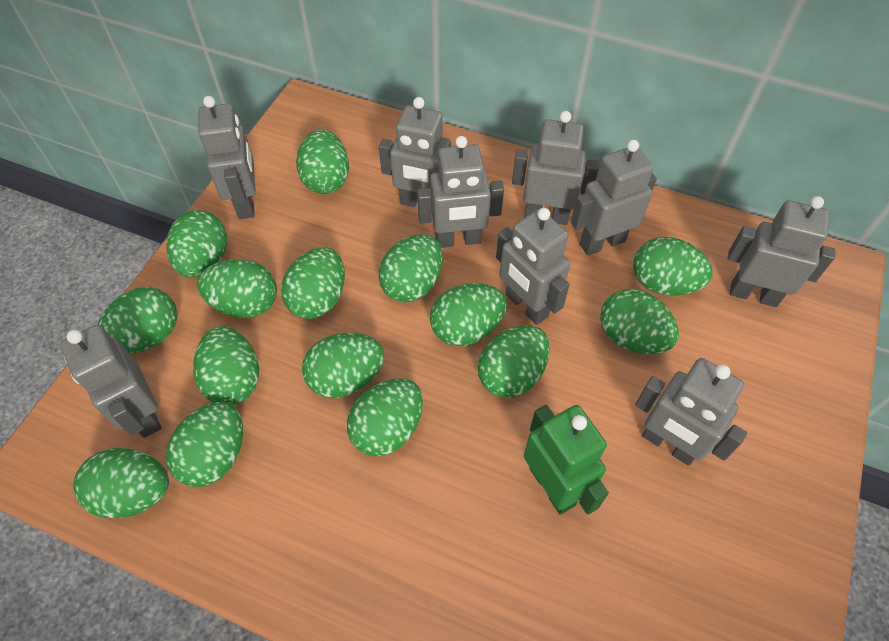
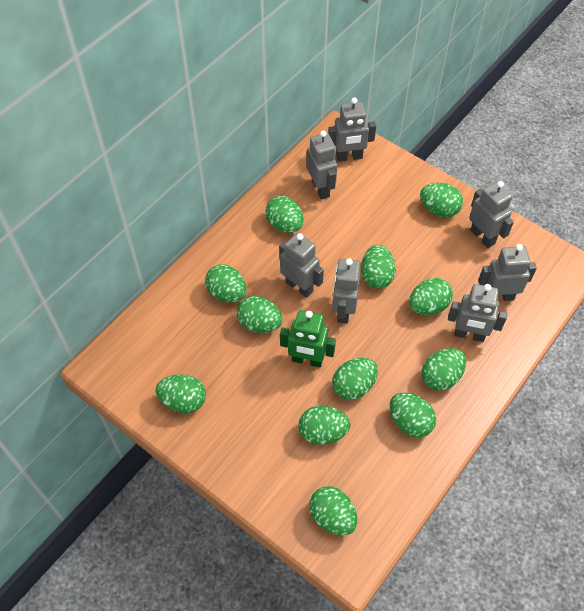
green egg: [73,448,169,518] [98,287,177,354] [166,210,227,277] [166,402,243,487] [193,326,259,405] [197,259,277,318] [281,247,345,319] [296,129,349,194] [302,333,384,398] [347,378,423,456] [378,234,443,303] [430,283,507,346] [478,325,550,398] [600,289,679,354] [633,237,713,296] = 15 -> [156,374,206,413] [205,264,247,303] [237,296,283,333] [265,196,304,233] [298,406,350,445] [309,486,357,535] [332,358,378,400] [361,245,396,288] [390,393,436,438] [409,278,453,315] [420,183,463,217] [422,348,466,391] = 12
grey robot: [60,324,162,438] [198,96,256,219] [379,97,451,207] [417,136,504,248] [496,208,570,325] [512,111,600,225] [571,140,657,255] [635,358,747,466] [727,196,836,307] = 9 -> [279,233,324,298] [307,131,337,200] [328,97,376,162] [332,258,360,323] [448,284,507,342] [469,181,514,248] [478,244,537,301] = 7

